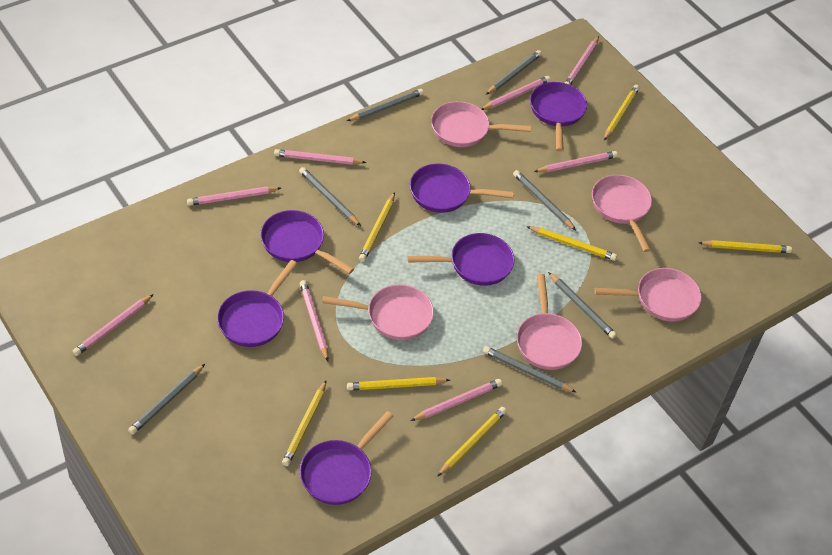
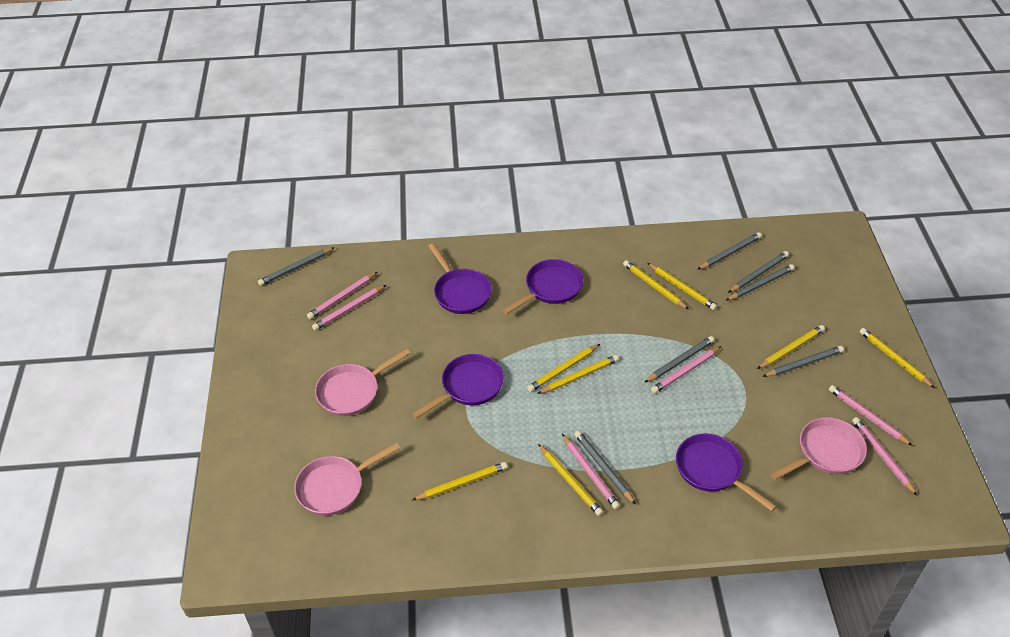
pink pan: [322,284,434,340] [431,101,531,147] [517,274,582,370] [592,175,652,252] [594,268,702,322] = 5 -> [294,442,400,516] [315,348,410,416] [770,417,867,480] = 3
pink pencil: [73,294,154,356] [187,187,281,206] [274,149,366,165] [300,280,328,361] [410,379,502,421] [481,76,551,110] [534,151,618,172] [565,36,599,85] = 8 -> [307,272,378,319] [312,285,386,330] [562,434,620,509] [651,346,722,393] [829,385,913,446] [852,417,917,496] = 6
purple pan: [217,260,297,347] [260,210,354,274] [300,411,393,505] [407,233,515,286] [410,164,514,213] [530,82,587,152] = 6 -> [412,354,504,419] [428,243,492,314] [502,259,583,315] [676,434,777,511] = 4
yellow pencil: [282,381,326,466] [347,377,450,391] [359,192,395,262] [437,407,507,477] [526,226,617,261] [604,85,639,140] [699,240,792,253] = 7 -> [412,462,508,500] [527,344,600,392] [537,355,619,394] [538,444,603,516] [623,260,689,310] [648,263,717,310] [757,325,825,369] [860,328,935,388] = 8

